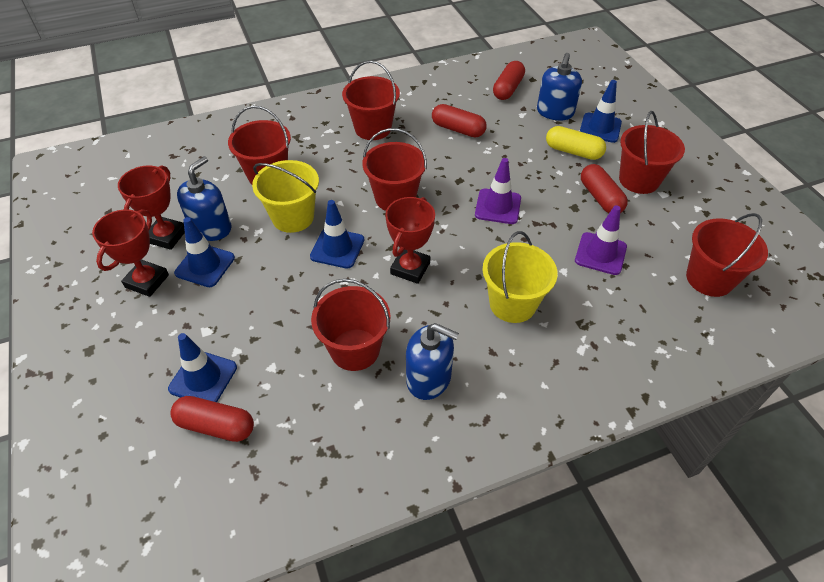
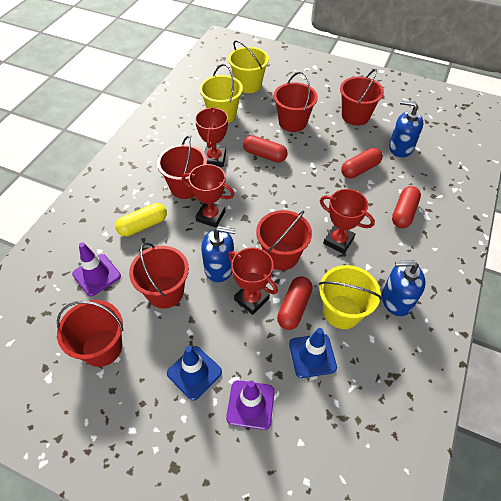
blue traffic cone: [168,333,237,402] [174,217,235,287] [310,200,364,269] [580,80,622,143] = 4 -> [167,346,222,401] [289,328,337,378] = 2
red trophy: [92,209,169,297] [118,165,185,250] [385,197,435,284] = 3 -> [182,164,235,228] [195,107,228,167] [228,247,278,315] [320,189,375,254] = 4
yellow bucket: [252,160,319,233] [483,231,558,323] = 2 -> [199,64,243,123] [228,40,269,93] [319,265,382,329] = 3

